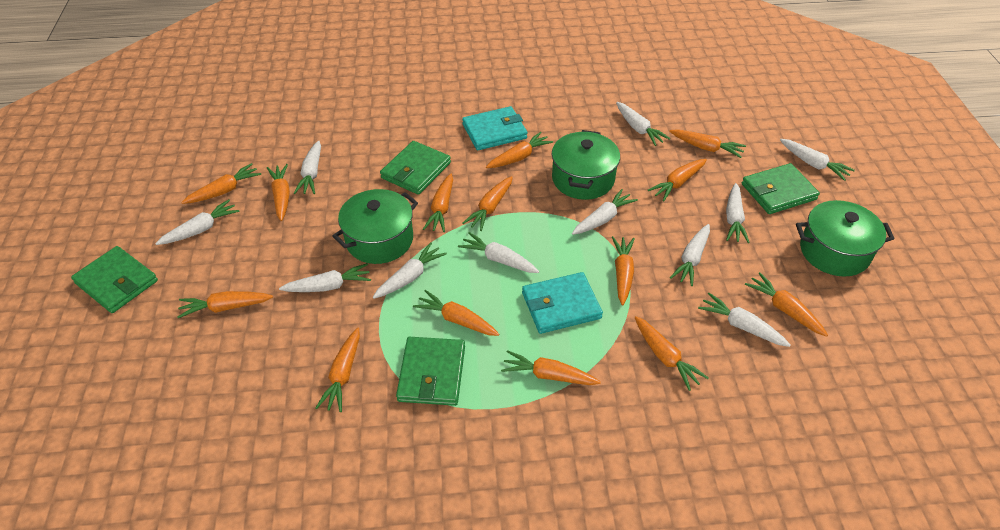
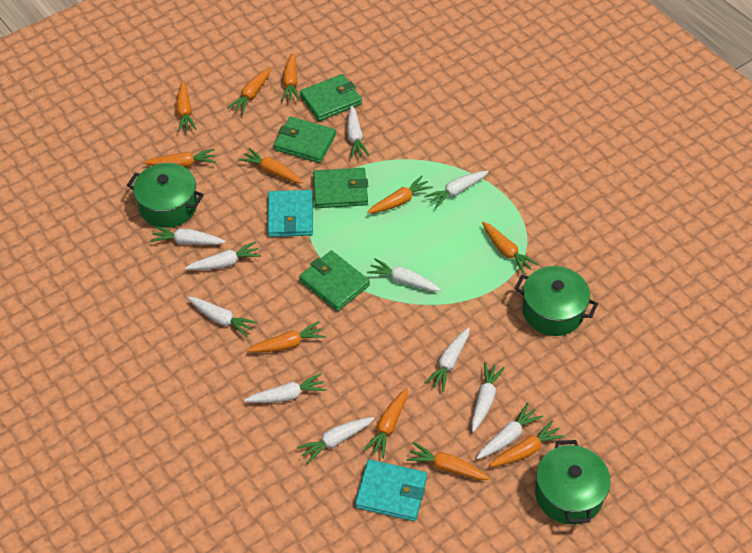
orange carrot: [177,291,273,318] [181,163,261,204] [267,164,290,221] [316,328,360,412] [413,290,499,336] [423,174,453,232] [462,176,513,231] [486,132,553,168] [501,350,601,385] [612,236,635,305] [635,316,709,391] [648,159,707,201] [669,129,746,158] [745,272,828,337] = 14 -> [144,149,216,167] [176,81,197,132] [228,68,271,114] [239,148,303,183] [247,321,326,353] [281,53,299,101] [363,388,408,458] [367,176,433,214] [406,442,490,480] [482,222,538,274] [489,420,565,467] = 11

